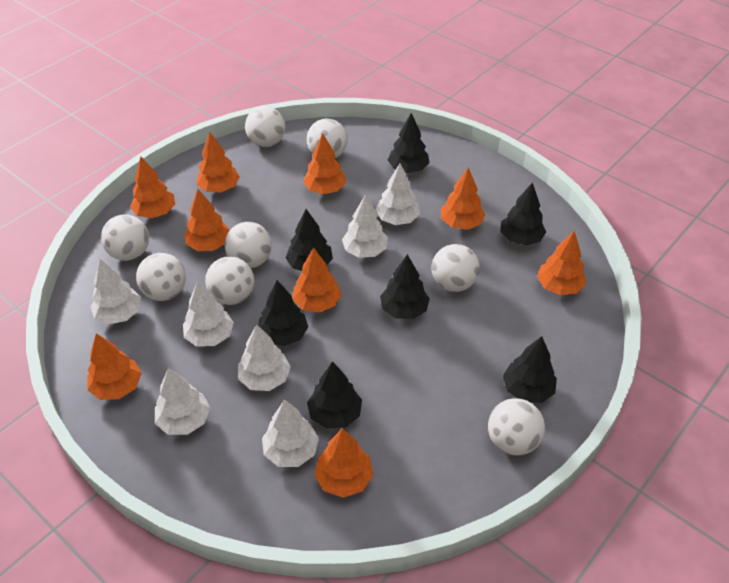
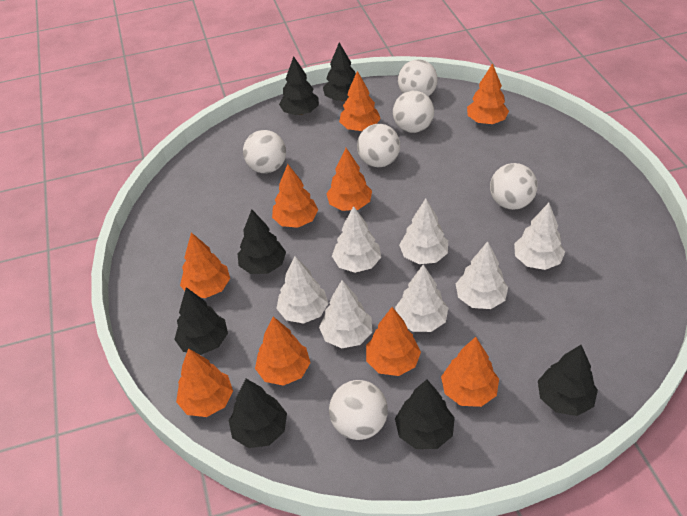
white ball: [101,214,149,261] [136,253,186,301] [205,257,254,305] [225,222,272,268] [245,106,285,147] [307,119,348,158] [432,244,480,292] [488,398,545,455] = 8 -> [243,130,286,173] [329,380,388,440] [357,124,400,167] [393,91,434,133] [398,59,438,96] [490,163,538,210] = 6

